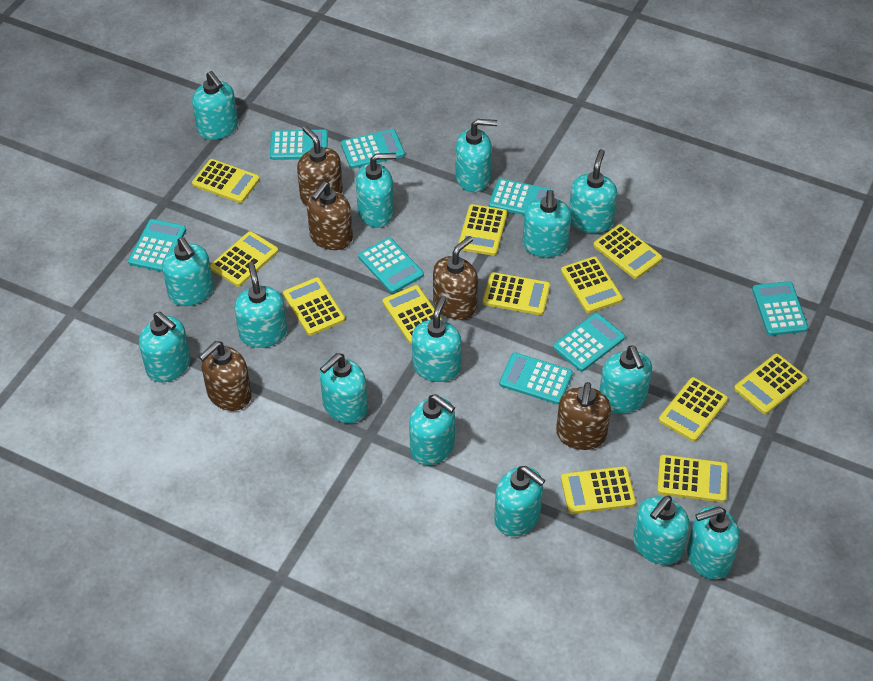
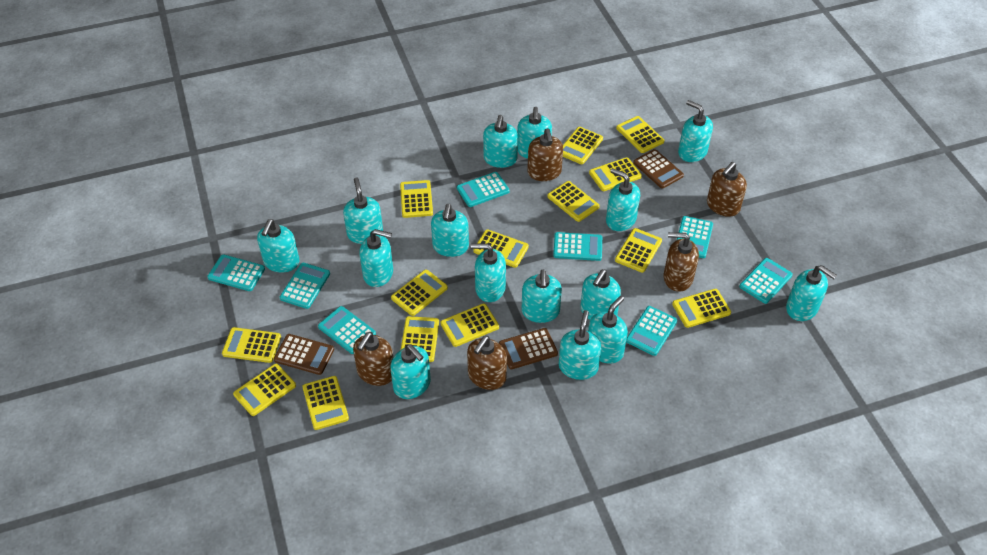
brown calculator: none = 0 -> [274,334,334,375] [499,328,558,369] [633,149,684,189] = 3
yellow calculator: [192,159,260,203] [210,231,278,287] [283,277,345,336] [383,285,443,344] [458,204,507,256] [483,272,550,315] [561,256,623,313] [561,466,636,514] [593,224,662,279] [657,455,728,502] [659,377,728,442] [734,354,808,414] = 12 -> [222,327,281,363] [233,364,296,416] [302,376,349,430] [391,270,448,316] [400,180,433,218] [401,316,439,362] [440,303,499,347] [473,229,529,268] [547,181,600,222] [563,127,603,164] [589,157,642,191] [615,228,662,273] [616,116,664,153] [672,289,731,328] = 14

